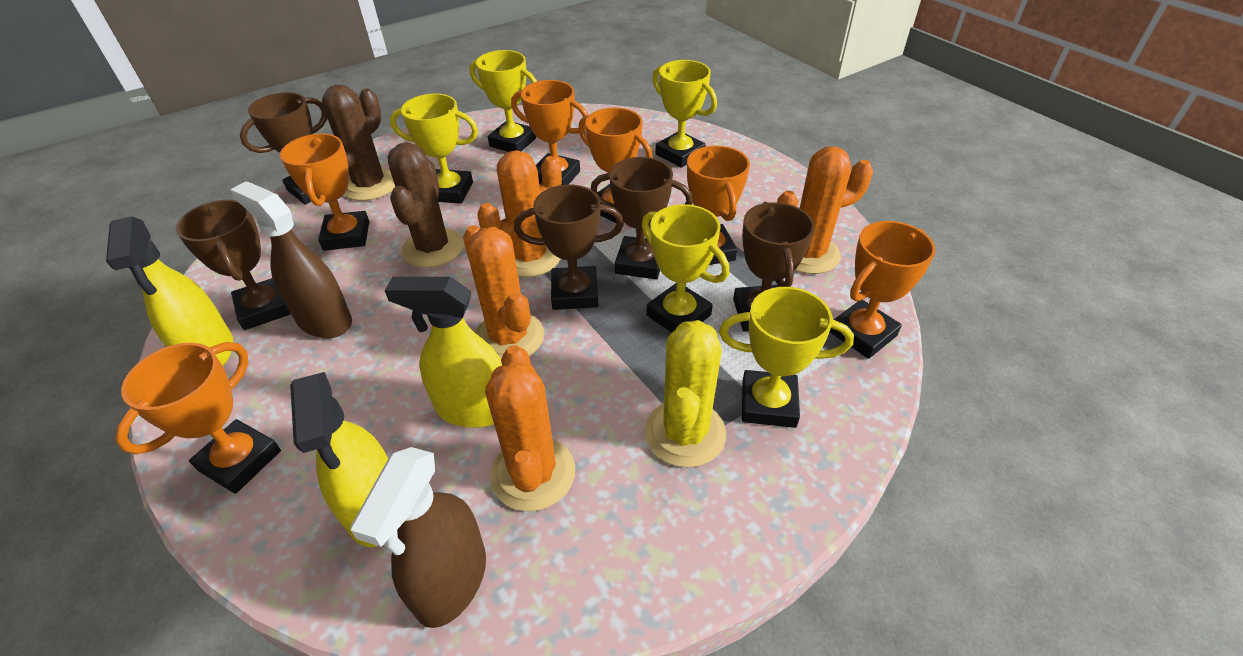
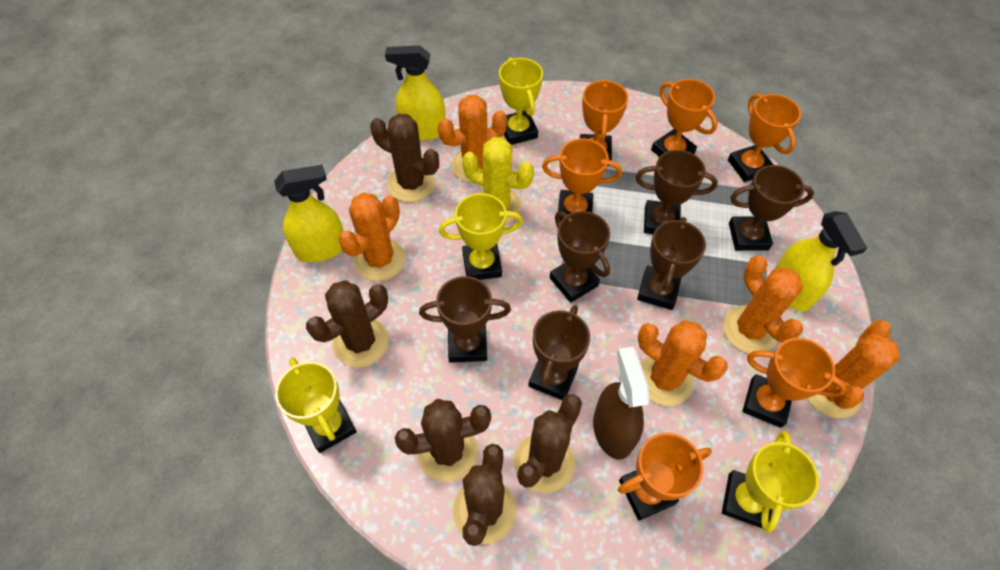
brown cactus: [322,85,395,201] [387,142,464,268] = 2 -> [306,280,389,367] [370,114,439,202] [395,399,491,482] [453,444,517,546] [514,394,582,493] = 5
brown spray bottle: [230,181,352,338] [350,447,486,628] = 2 -> [593,347,649,459] = 1
brown trophy: [176,200,291,330] [240,92,327,205] [514,185,624,310] [591,157,693,279] [733,202,815,332] = 5 -> [419,276,511,363] [528,305,590,400] [550,211,610,303] [635,150,718,234] [637,217,706,310] [729,165,814,251] = 6
orange cactus: [463,225,544,358] [478,150,562,277] [485,345,575,511] [777,146,873,274] = 4 -> [338,193,406,281] [438,95,507,183] [638,320,728,406] [723,256,803,353] [807,320,900,418] = 5
yellow trophy: [390,94,478,204] [470,50,537,152] [642,204,729,333] [652,60,717,168] [719,287,854,428] = 5 -> [275,357,357,453] [439,193,523,280] [499,57,543,145] [722,431,819,533] = 4

